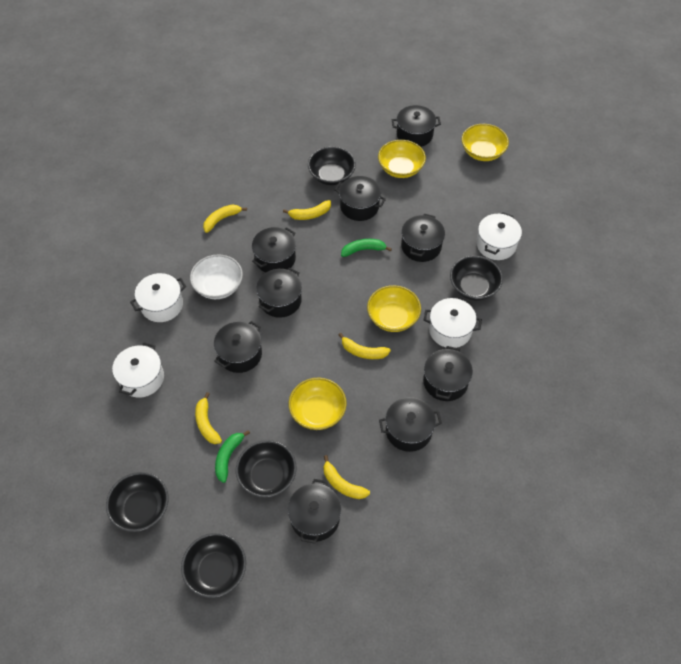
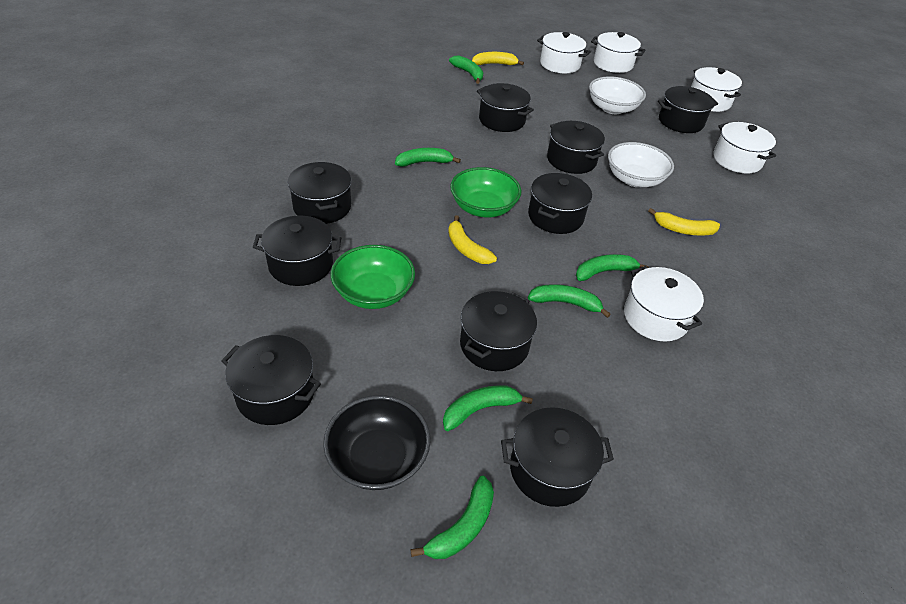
black bowl: [106,472,169,532] [181,533,246,598] [236,440,297,498] [308,147,356,185] [450,256,503,300] = 5 -> [323,395,430,490] = 1
green banana: [215,430,250,483] [341,239,392,257] = 2 -> [395,148,461,167] [410,476,494,559] [443,385,533,431] [449,55,483,84] [528,284,611,318] [576,254,649,281] = 6
green bowl: none = 0 -> [331,245,415,309] [450,167,521,217] = 2
white bowl: [190,254,243,299] = 1 -> [589,76,646,114] [608,142,674,187] = 2
white pot: [112,343,164,398] [130,273,186,322] [424,298,482,348] [476,212,522,260] = 4 -> [537,32,591,73] [591,32,645,73] [624,266,704,341] [691,67,742,112] [713,122,776,174] = 5
yellow banana: [195,392,222,444] [203,204,247,233] [283,200,331,220] [323,455,370,499] [338,333,391,359] = 5 -> [448,215,497,264] [472,52,524,65] [648,208,720,236] = 3
yellow bowl: [289,378,347,430] [367,285,421,332] [378,140,426,178] [462,124,509,161] = 4 -> none = 0

